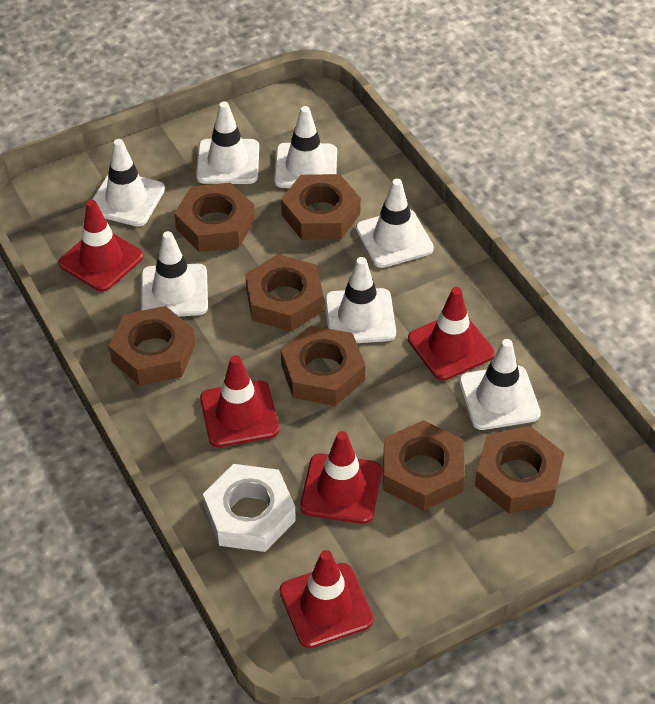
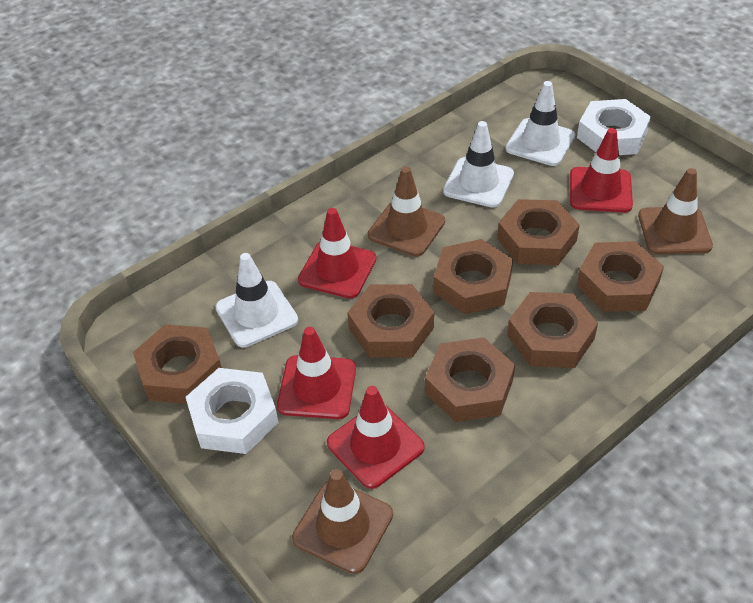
brown traffic cone: none = 0 -> [292,469,393,574] [368,167,445,256] [638,168,713,255] = 3
red traffic cone: [59,200,143,292] [200,355,279,447] [279,550,374,648] [300,431,382,524] [408,287,495,381] = 5 -> [277,327,356,419] [298,208,376,299] [327,386,425,489] [570,128,633,213] = 4
white nut: [203,464,296,552] = 1 -> [186,368,279,454] [577,99,651,155] = 2
white traffic cone: [92,139,165,227] [141,231,208,316] [196,101,259,184] [274,106,337,188] [325,257,396,343] [355,179,434,268] [459,339,541,430] = 7 -> [215,253,298,348] [443,121,514,208] [506,81,575,166] = 3

